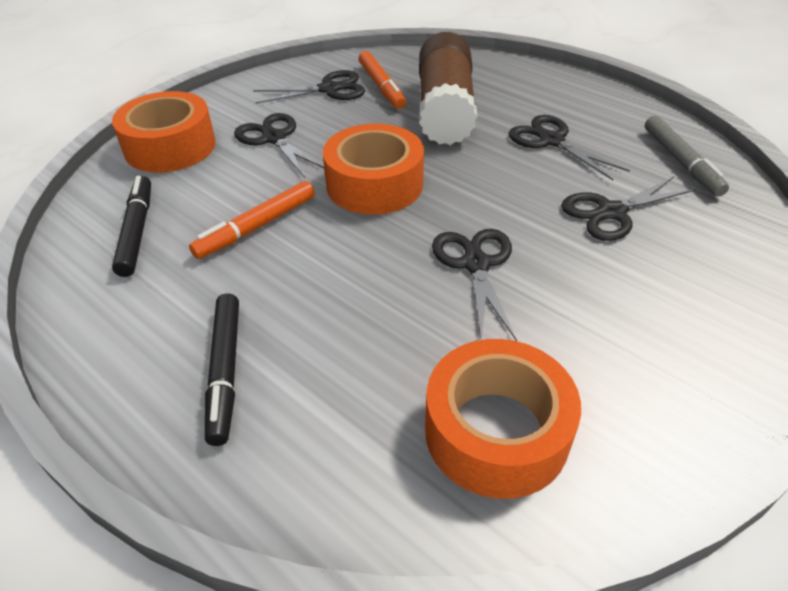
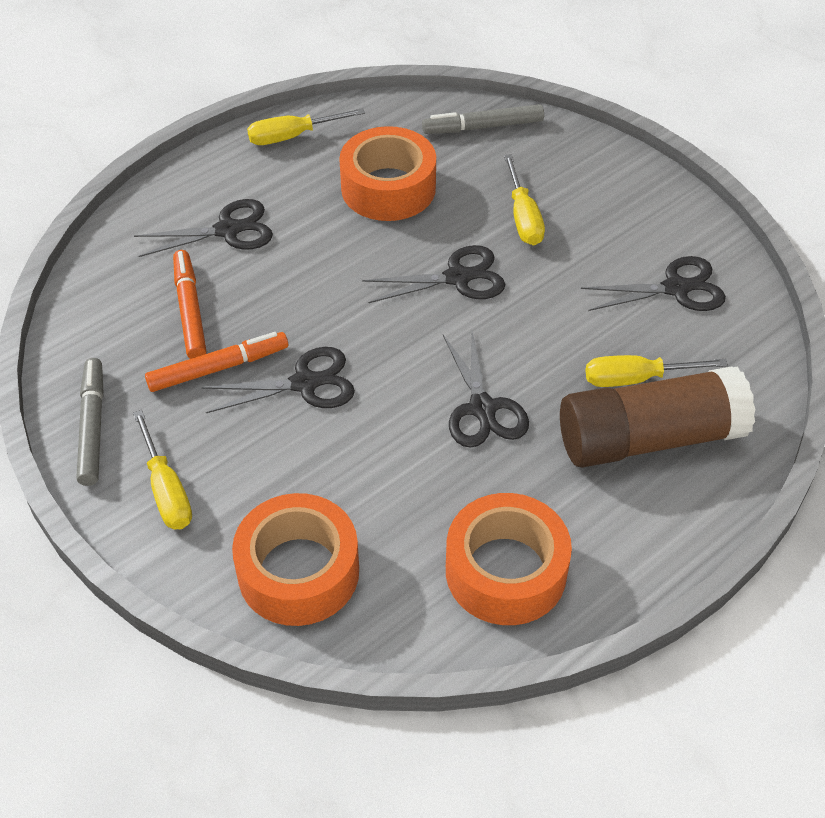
black marker: [112,176,151,277] [205,293,239,446] = 2 -> none = 0
grey marker: [645,116,729,196] = 1 -> [76,358,104,486] [422,104,544,134] = 2
yellow screwdriver: none = 0 -> [133,410,192,529] [247,108,365,145] [504,154,545,245] [586,355,728,387] = 4

